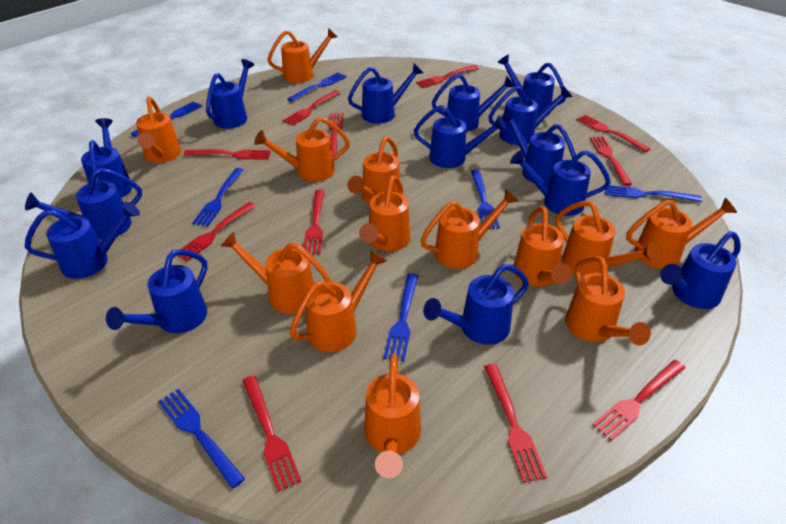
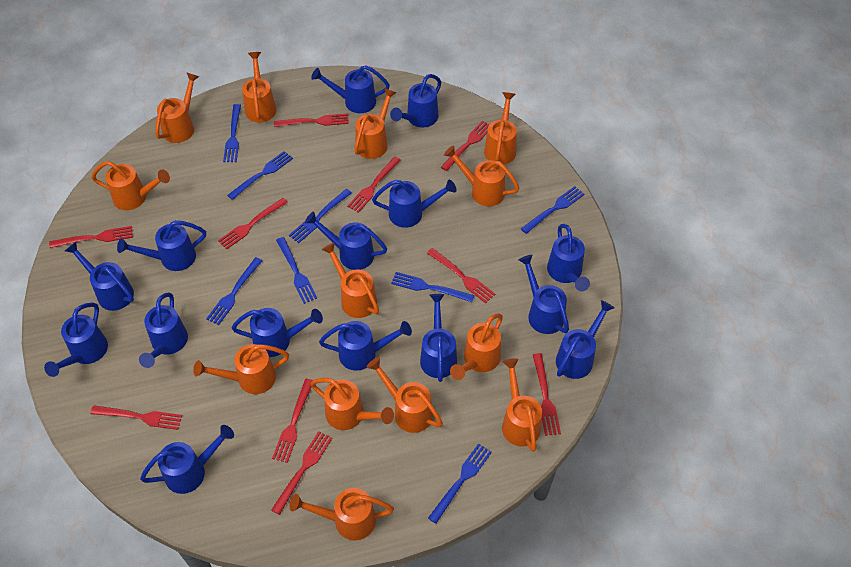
blue fork: [131,101,202,137] [158,389,245,489] [192,168,244,226] [288,72,347,102] [383,273,418,362] [471,170,500,229] [605,185,702,202] = 7 -> [206,257,262,325] [223,104,241,162] [227,151,293,200] [276,237,317,304] [289,189,352,243] [391,272,474,302] [428,443,492,524] [521,186,584,234] = 8
blue watering can: [25,168,142,239] [25,202,140,279] [81,118,132,198] [106,249,208,333] [206,59,254,129] [348,64,423,124] [414,105,507,168] [423,264,529,345] [432,74,515,132] [488,86,572,145] [497,54,566,116] [501,110,576,184] [510,150,611,216] [660,231,741,309] = 14 -> [44,303,108,377] [65,242,134,311] [117,220,206,271] [139,293,188,368] [140,425,234,494] [232,308,323,357] [305,211,387,270] [311,65,390,113] [319,321,412,371] [372,180,456,228] [390,74,441,128] [420,294,457,382] [518,255,569,334] [547,224,590,291] [556,300,614,379] = 15
red fork: [178,202,256,261] [184,149,271,160] [242,375,302,492] [283,90,341,126] [303,190,325,254] [328,113,344,156] [416,65,479,88] [484,364,547,483] [577,115,650,152] [590,136,632,186] [592,360,685,441] = 11 -> [49,226,133,248] [90,406,182,430] [218,198,288,249] [271,431,332,515] [272,379,313,463] [274,113,349,127] [347,157,401,213] [427,248,495,303] [441,121,490,171] [533,353,561,436] = 10

